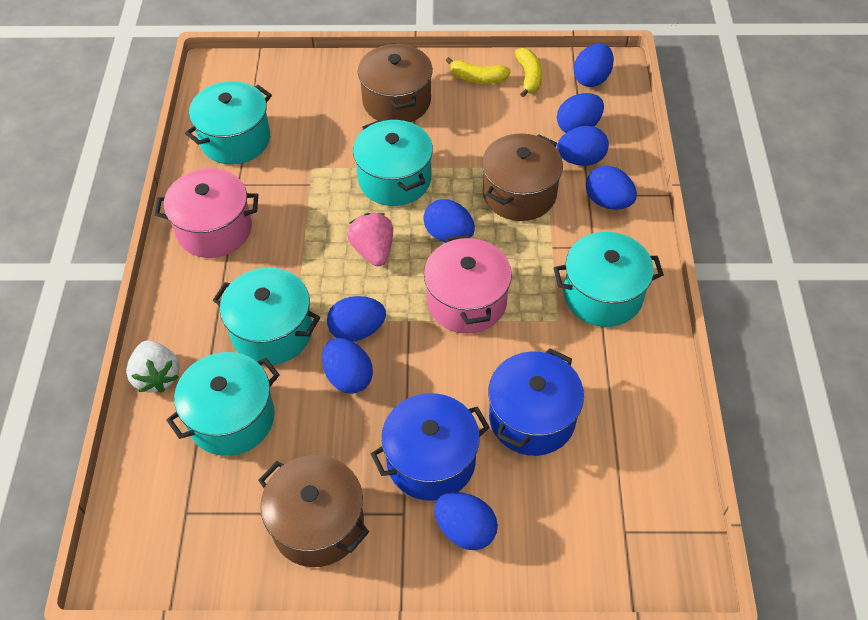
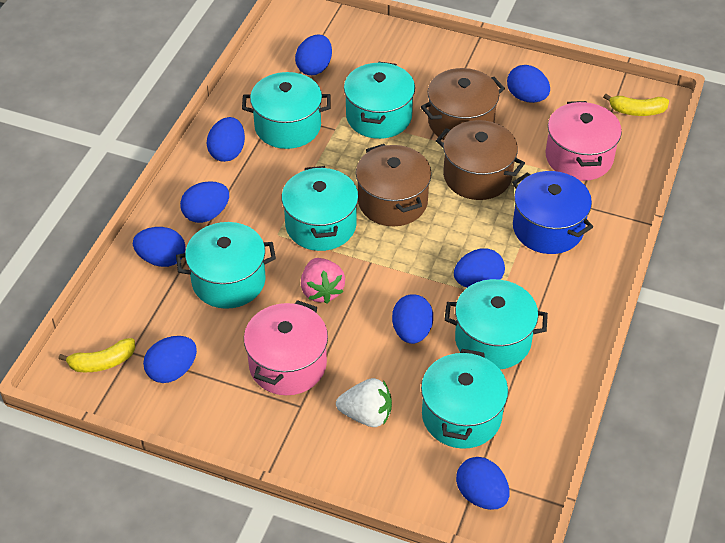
blue egg: [322,338,373,394] [327,296,386,342] [423,199,475,242] [434,492,498,550] [557,93,604,133] [557,126,609,166] [574,43,614,87] [586,166,637,209] = 8 -> [133,227,186,267] [143,336,197,383] [180,181,229,223] [206,117,245,162] [295,35,332,75] [392,294,433,344] [454,248,505,288] [456,457,509,510] [507,65,550,103] = 9
blue pot: [371,393,490,501] [488,348,584,456] = 2 -> [512,171,593,254] = 1
turquoise pot: [166,352,280,456] [185,81,272,164] [213,268,320,365] [353,119,433,206] [554,232,664,327] = 5 -> [176,222,276,309] [242,72,331,149] [282,166,358,251] [344,62,415,139] [421,349,508,449] [445,279,548,369] = 6

